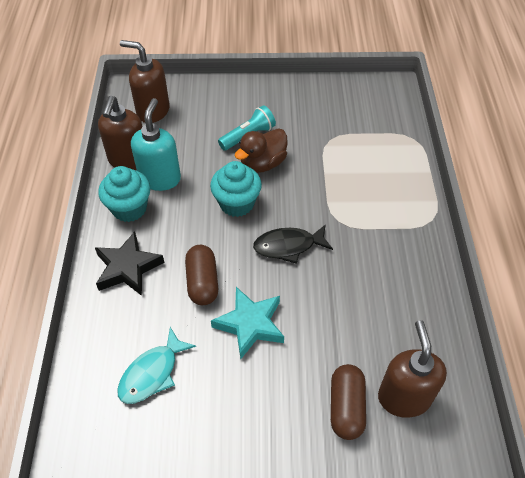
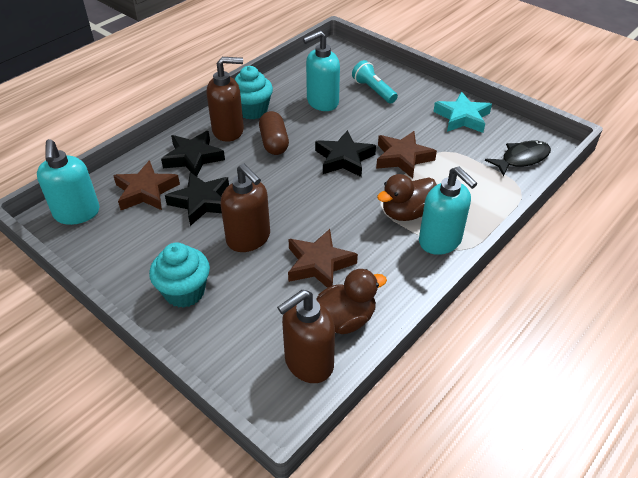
black star: [95,231,164,296] = 1 -> [161,131,225,177] [165,172,229,226] [315,130,376,177] = 3
brown capsule: [185,245,218,305] [331,364,366,440] = 2 -> [259,111,289,155] = 1
brown duck: [235,128,288,173] = 1 -> [316,269,387,334] [377,174,437,221] = 2
brown star: none = 0 -> [113,160,180,210] [288,229,358,288] [376,131,437,179] = 3
turquoise fish: [117,327,196,404] = 1 -> none = 0
turquoise soap dispenser: [131,98,181,191] = 1 -> [37,139,100,225] [303,31,340,111] [419,166,477,255] = 3

